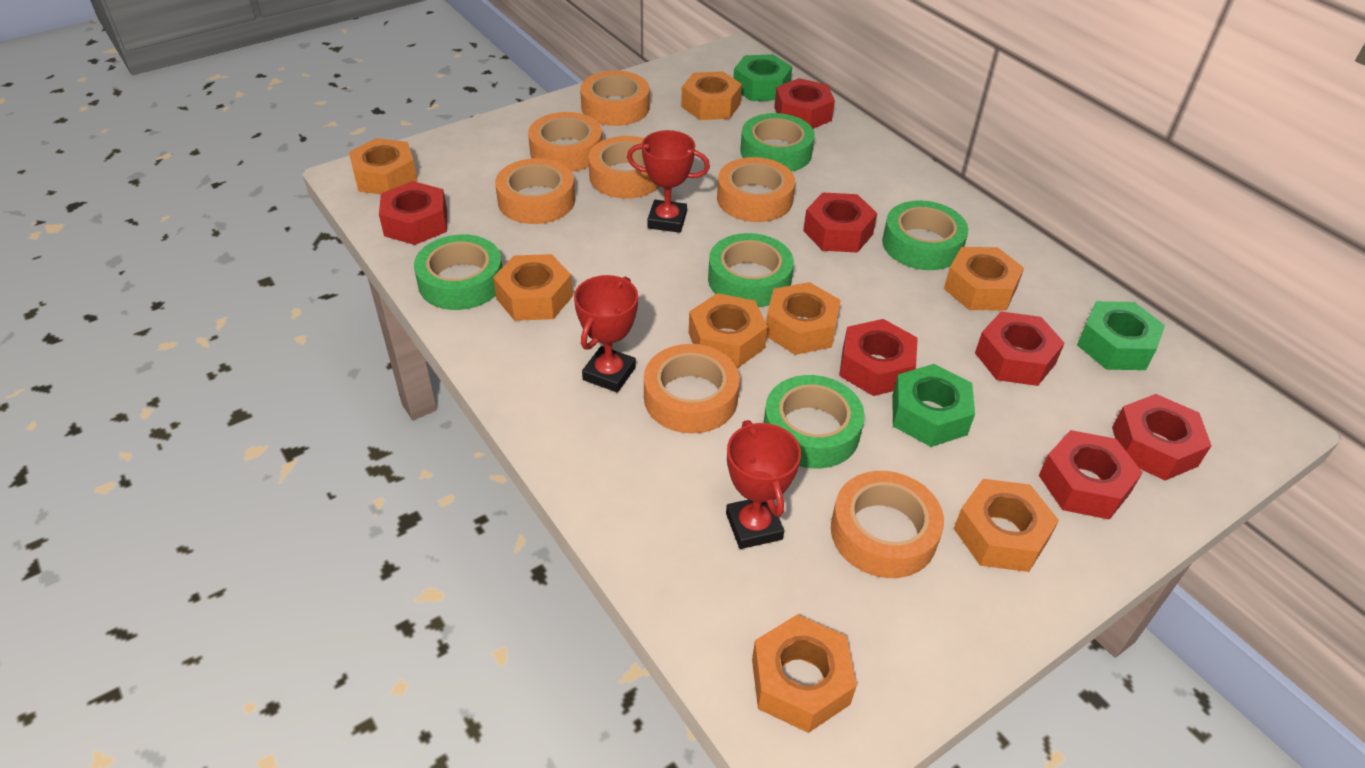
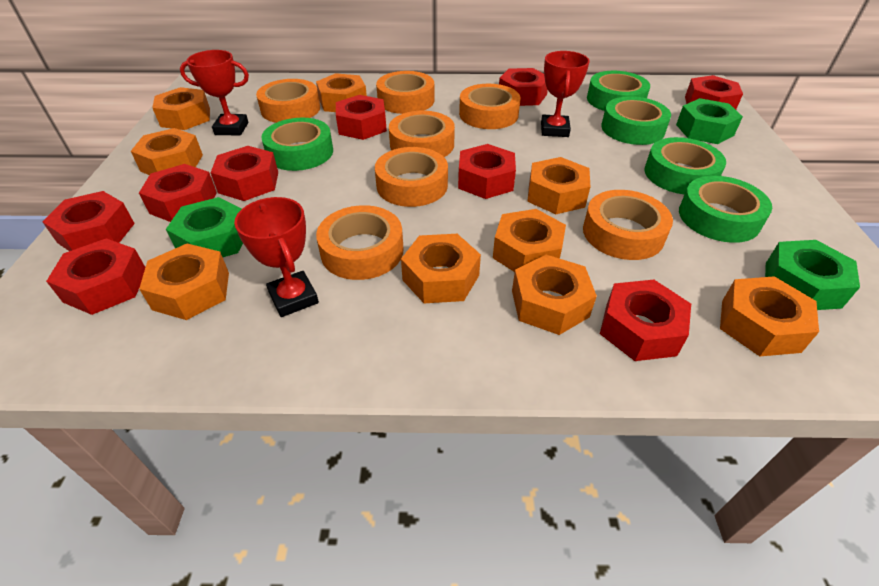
orange nut: [349,138,418,194] [493,254,573,321] [681,71,742,120] [689,293,768,368] [752,615,857,733] [766,282,841,355] [944,247,1024,310] [954,479,1059,572] = 8 -> [131,128,203,175] [139,243,229,320] [152,87,210,130] [316,73,367,112] [401,234,481,303] [493,209,566,272] [512,255,597,335] [527,157,590,214] [720,276,819,356] = 9
red nut: [379,181,447,245] [774,78,835,129] [803,192,877,253] [839,319,918,396] [975,312,1065,386] [1039,430,1143,520] [1112,394,1212,480] = 7 -> [42,191,135,251] [46,238,145,315] [139,164,217,222] [211,146,278,201] [336,95,387,140] [458,144,516,199] [499,68,548,106] [600,280,691,361] [685,75,743,110] = 9

